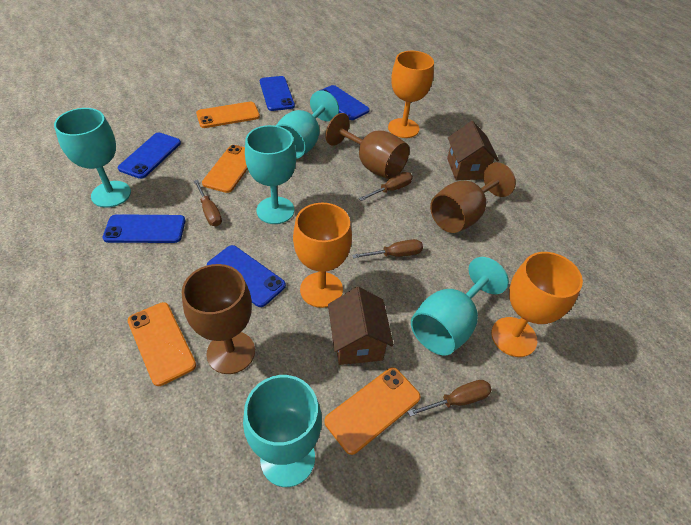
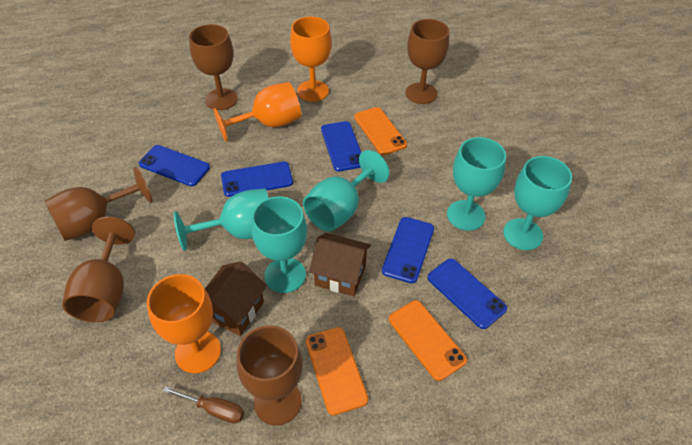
brown goblet: [182,264,255,374] [326,113,409,179] [430,162,516,233] = 3 -> [45,167,152,241] [62,217,135,322] [189,24,238,110] [237,325,303,426] [406,19,449,104] = 5
brown screwdriver: [194,180,222,226] [352,239,423,259] [359,172,413,201] [408,380,492,417] = 4 -> [163,386,244,423] = 1
orange phone: [128,302,196,386] [196,102,260,128] [202,145,248,193] [324,367,421,455] = 4 -> [306,327,368,415] [354,107,407,155] [389,300,467,381] = 3

